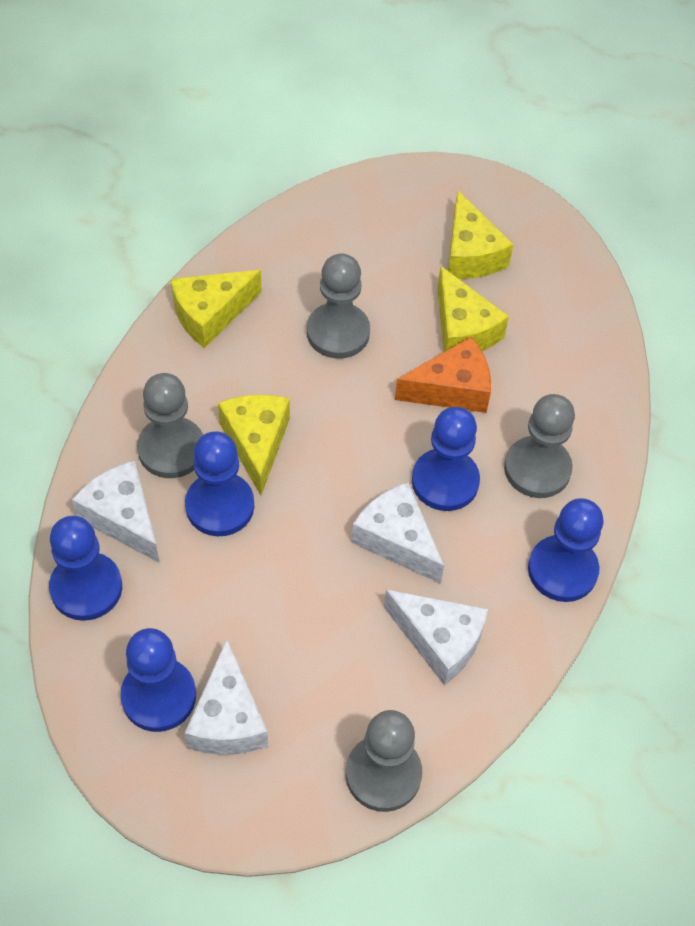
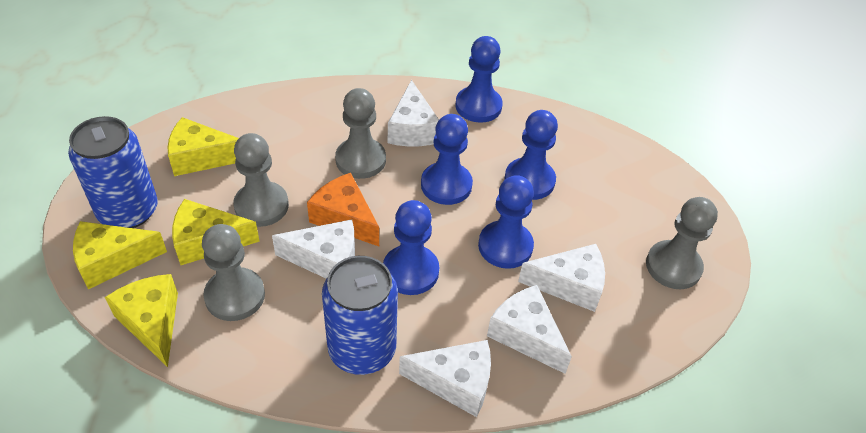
blue can: none = 0 -> [68,116,158,228] [322,256,398,375] = 2
white cheese: [72,461,159,563] [185,639,268,755] [351,482,444,584] [384,590,488,685] = 4 -> [272,219,355,279] [388,80,439,147] [399,340,491,417] [487,285,572,374] [518,244,605,312] = 5

